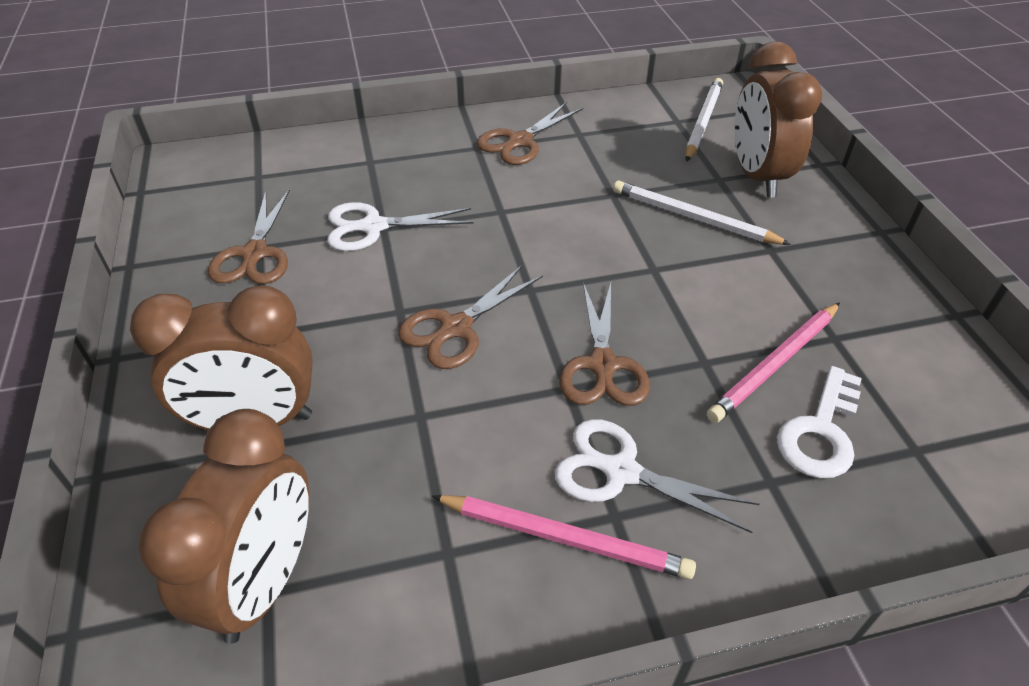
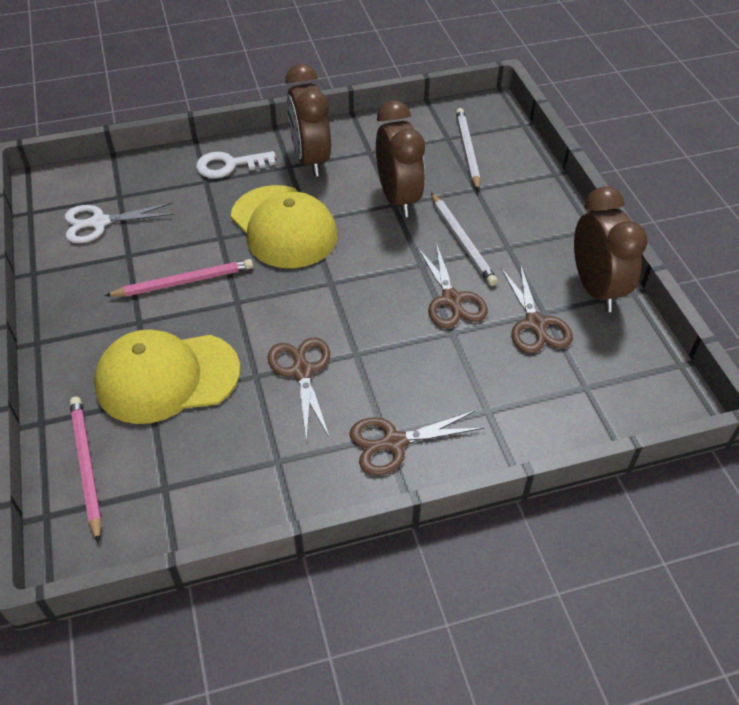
white scissors: [327,202,473,251] [555,419,760,533] = 2 -> [65,203,174,243] = 1
yellow cap: none = 0 -> [94,330,240,424] [231,185,338,268] = 2

